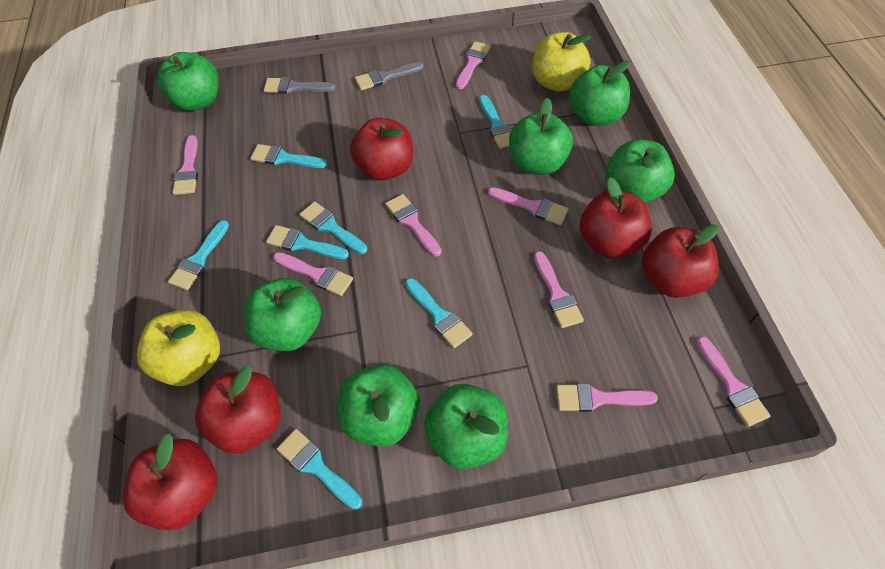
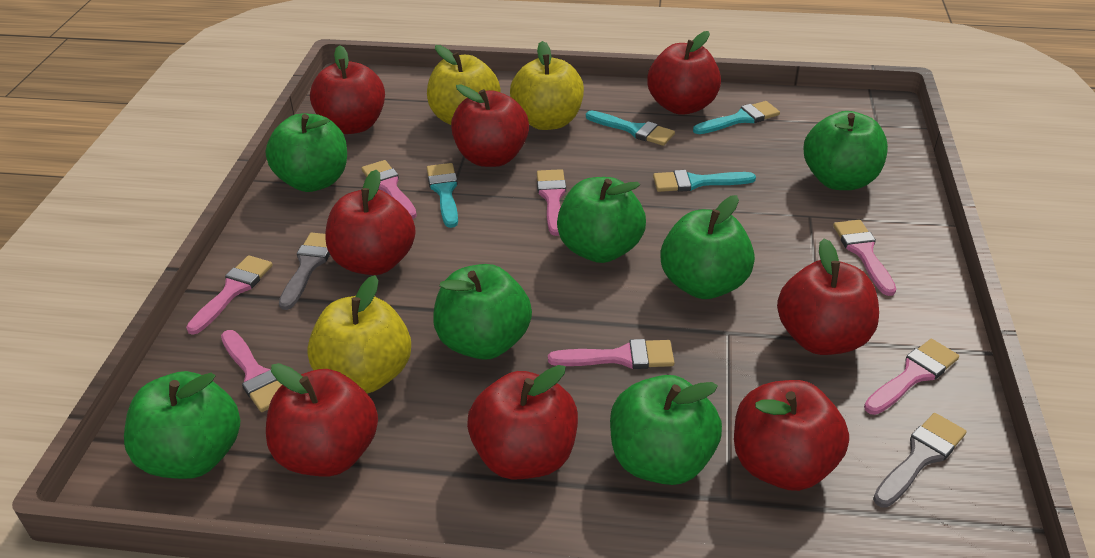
pink brush: [173,135,198,195] [273,252,353,296] [385,194,441,257] [456,41,491,89] [488,187,568,225] [534,251,584,328] [556,383,658,412] [696,336,770,427] = 8 -> [186,255,273,335] [221,330,282,412] [362,160,417,219] [537,169,566,236] [548,339,674,369] [833,220,896,296] [864,339,959,415] = 7
red apple: [123,433,217,531] [195,365,281,454] [350,118,413,181] [580,177,652,258] [642,224,719,298] = 5 -> [266,363,378,476] [310,45,385,134] [325,170,416,275] [451,84,529,167] [467,365,578,479] [647,31,721,115] [734,380,849,491] [777,238,879,355] = 8
turquoise brush: [168,220,229,290] [250,144,327,168] [266,225,349,259] [277,429,362,510] [299,201,367,254] [405,278,473,348] [479,95,512,149] = 7 -> [427,163,458,228] [586,110,675,146] [653,170,756,192] [693,101,780,134] = 4
yellow apple: [137,310,220,386] [532,32,591,92] = 2 -> [307,275,411,394] [427,45,501,125] [510,41,584,130] = 3

